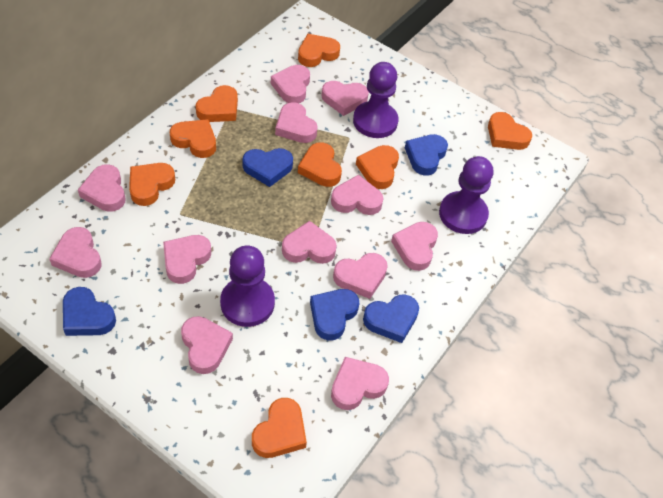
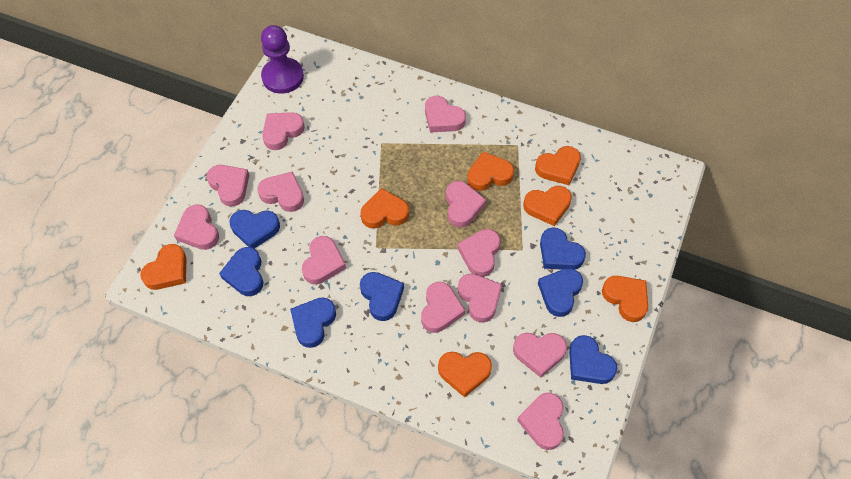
blue heart: [63,287,116,336] [242,148,293,187] [310,289,360,340] [363,294,419,343] [405,134,448,176] = 5 -> [219,247,264,296] [229,210,280,249] [290,297,336,348] [360,272,404,321] [538,268,583,317] [540,228,586,270] [569,335,617,384] = 7
orange heart: [129,163,175,206] [170,119,216,158] [196,85,238,122] [252,398,307,458] [298,34,340,67] [298,142,342,187] [356,145,399,189] [488,112,532,150] = 8 -> [140,244,187,290] [360,188,409,228] [438,352,492,398] [467,152,514,191] [523,186,572,226] [535,146,581,185] [602,276,648,322] = 7
purple pawn: [220,246,275,327] [353,62,399,138] [439,156,494,234] = 3 -> [261,25,304,94] = 1

